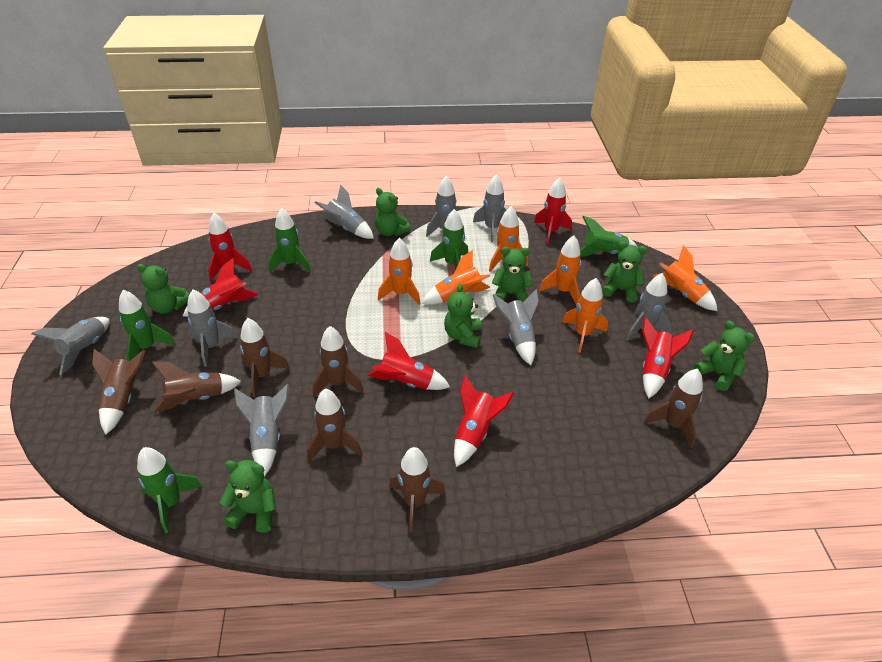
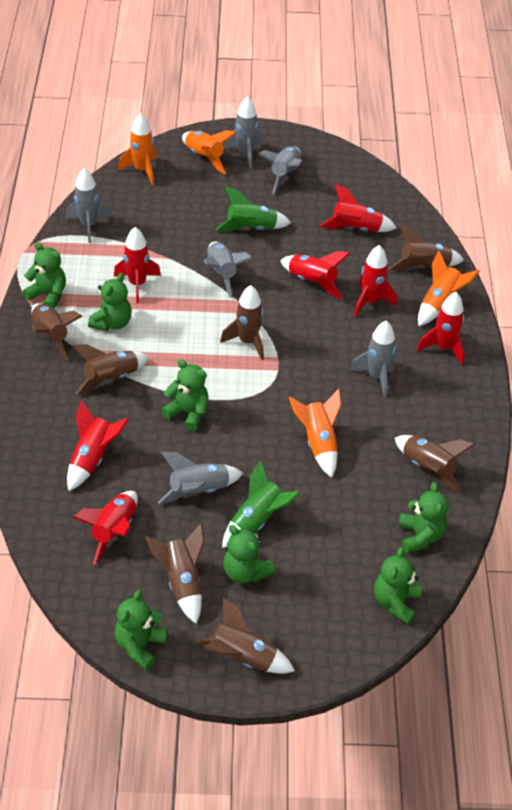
green rocket: [119,290,175,361] [137,447,203,533] [269,208,311,272] [430,209,468,269] [580,216,637,257] = 5 -> [215,186,291,232] [222,461,301,548] = 2
grey rocket: [32,317,109,375] [187,289,237,367] [234,384,289,476] [315,185,374,239] [426,176,465,237] [473,174,506,242] [493,289,539,365] [626,273,672,341] = 8 -> [66,168,111,243] [158,452,243,504] [204,241,253,298] [223,96,263,169] [258,146,302,194] [349,320,397,398] = 6
orange rocket: [378,238,420,305] [421,250,490,305] [489,206,528,272] [539,236,581,304] [562,278,608,353] [653,246,717,311] = 6 -> [118,113,157,185] [182,130,236,175] [289,389,341,478] [418,251,480,326] = 4
red rocket: [183,257,259,317] [208,213,252,281] [367,332,450,390] [454,375,514,467] [534,178,572,245] [642,317,694,398] = 6 -> [67,401,129,491] [72,491,138,565] [114,227,161,303] [280,251,350,299] [320,184,397,232] [354,245,397,317] [417,292,465,365] = 7

